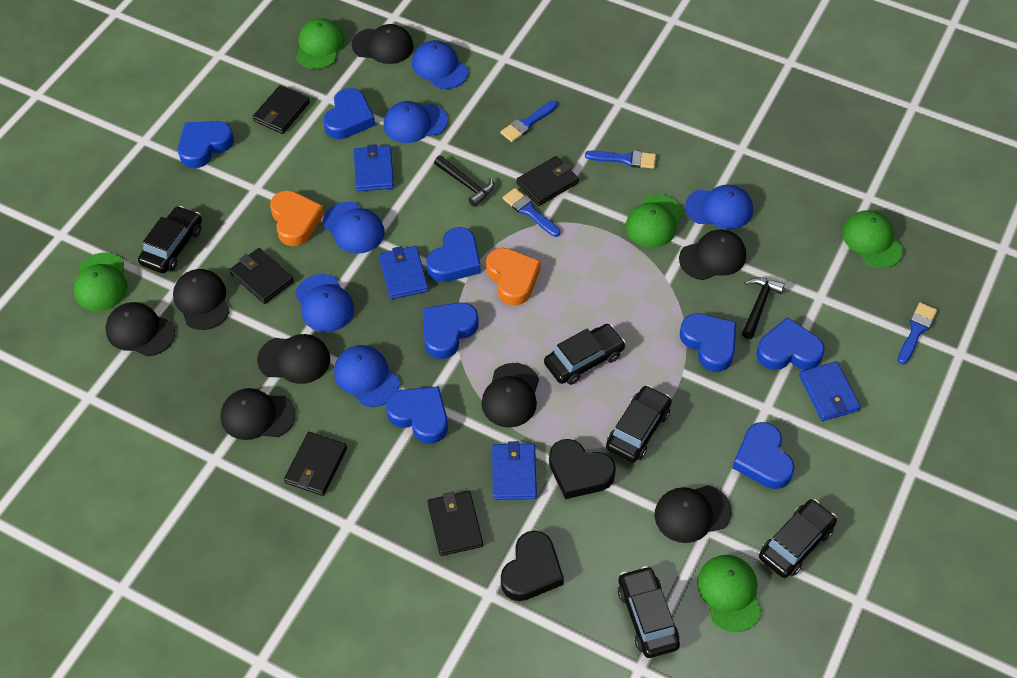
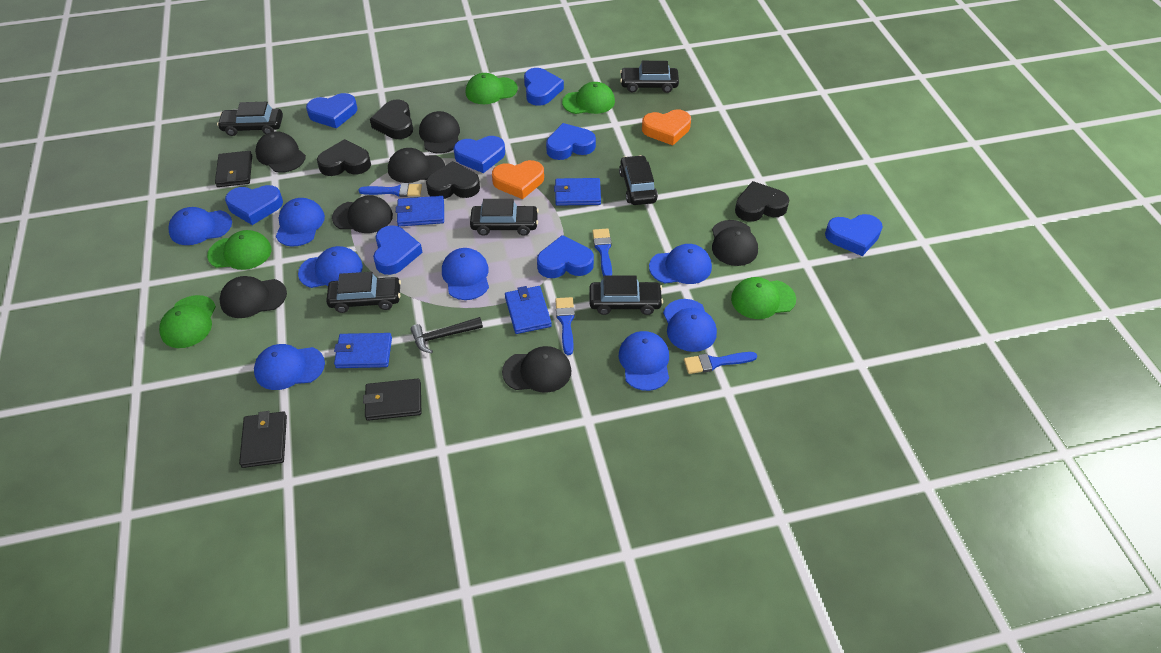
black cap: [105,302,175,357] [173,269,230,330] [221,388,295,440] [257,334,330,384] [352,24,414,64] [481,363,539,428] [655,485,732,543] [679,230,746,280] = 8 -> [219,276,287,318] [255,131,306,173] [332,195,393,233] [388,148,445,183] [419,111,460,154] [502,346,572,393] [712,220,758,266] = 7
black car: [138,206,202,273] [544,324,626,385] [606,385,672,463] [618,566,680,658] [759,499,837,578] = 5 -> [217,102,283,136] [326,272,401,313] [470,199,539,236] [590,275,663,315] [619,155,658,205] [620,61,679,93] = 6
black hammer: [434,155,494,207] [742,277,785,339] = 2 -> [411,317,483,353] = 1
black heart: [501,531,564,601] [549,439,616,499] = 2 -> [317,139,371,176] [370,100,413,139] [426,161,480,199] [735,181,789,222] = 4
black wallet: [229,248,294,304] [253,85,310,134] [284,432,347,496] [428,491,483,556] [517,156,579,206] = 5 -> [215,151,252,187] [239,411,287,468] [363,379,421,421] = 3
blue cap: [295,274,354,332] [323,202,385,254] [334,345,400,407] [384,101,448,143] [412,40,468,89] [685,185,753,229] = 6 -> [168,207,232,245] [254,344,325,390] [276,198,325,246] [298,246,363,288] [442,248,489,300] [619,331,669,391] [649,244,712,284] [663,299,717,352] = 8

